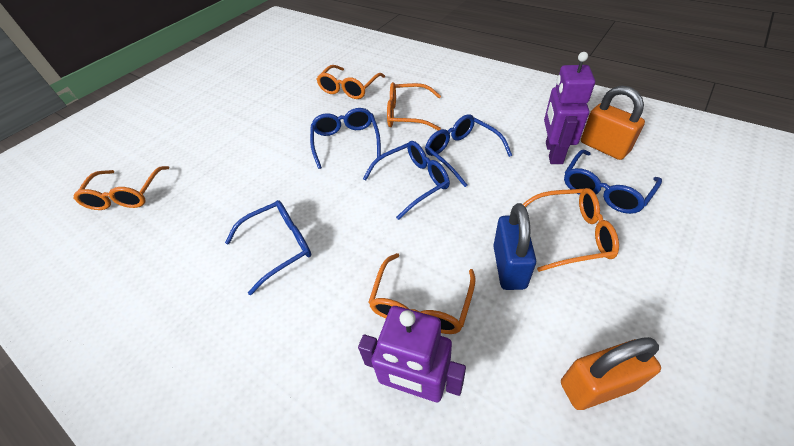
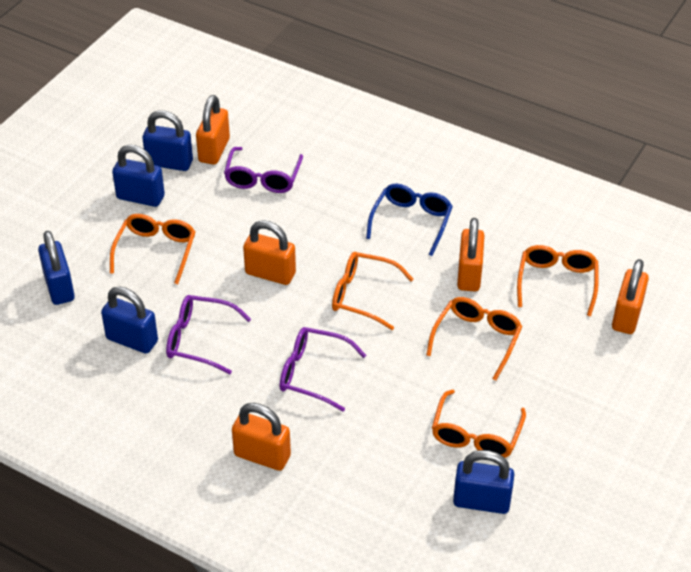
blue glasses: [225,200,311,295] [310,108,381,169] [363,141,450,220] [425,114,512,187] [564,149,662,214] = 5 -> [366,183,453,256] = 1
blue padlock: [493,203,536,290] = 1 -> [38,231,75,305] [101,286,158,354] [112,145,165,207] [142,111,193,171] [453,450,514,514] = 5
orange padlock: [561,337,661,410] [581,86,645,160] = 2 -> [196,95,230,165] [232,403,291,471] [243,220,296,285] [457,218,485,291] [612,259,649,334] = 5
purple glasses: none = 0 -> [166,295,251,374] [224,147,303,193] [280,327,366,412] = 3
purple robot: [358,306,466,403] [544,52,595,164] = 2 -> none = 0

